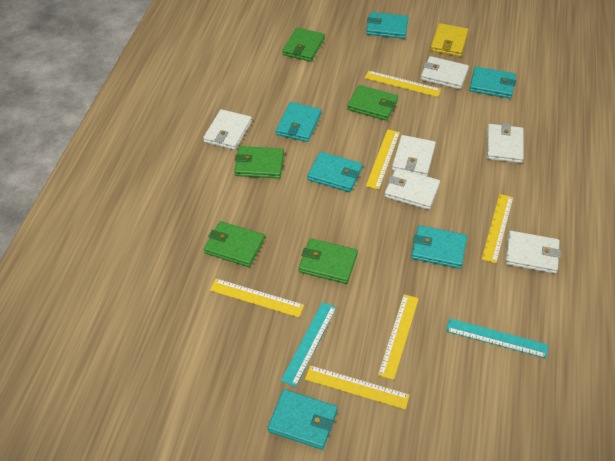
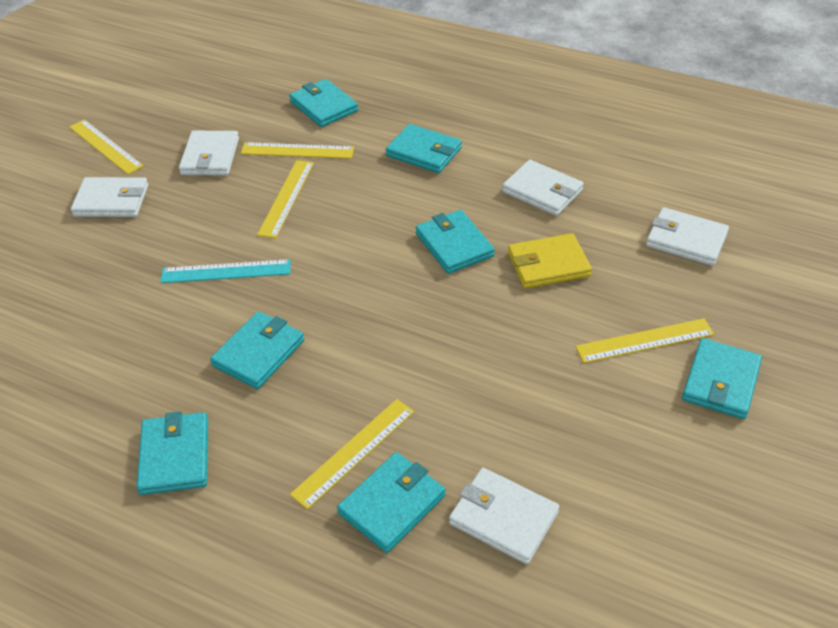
green wallet: [204,221,265,267] [234,146,284,179] [282,27,325,62] [299,238,358,284] [347,85,398,121] = 5 -> none = 0
turquoise ruler: [281,302,337,387] [446,318,548,358] = 2 -> [161,259,291,283] = 1
turquoise wallet: [268,389,338,450] [276,102,321,142] [307,152,363,192] [366,12,409,39] [411,225,467,269] [469,66,516,99] = 6 -> [137,411,208,495] [210,311,304,389] [289,79,358,127] [337,452,445,553] [386,124,462,173] [416,210,495,274] [682,338,762,419] = 7
white wallet: [203,109,252,150] [384,168,440,210] [392,135,436,176] [421,56,469,89] [486,123,523,163] [505,231,561,274] = 6 -> [71,177,148,217] [179,131,239,176] [449,468,559,564] [502,160,584,216] [646,207,729,266] = 5
yellow ruler: [210,279,304,317] [305,365,410,410] [365,71,441,97] [366,129,400,190] [378,294,419,380] [482,194,513,263] = 6 -> [69,119,144,174] [241,142,354,159] [257,160,314,238] [290,399,414,509] [575,318,714,363] = 5

